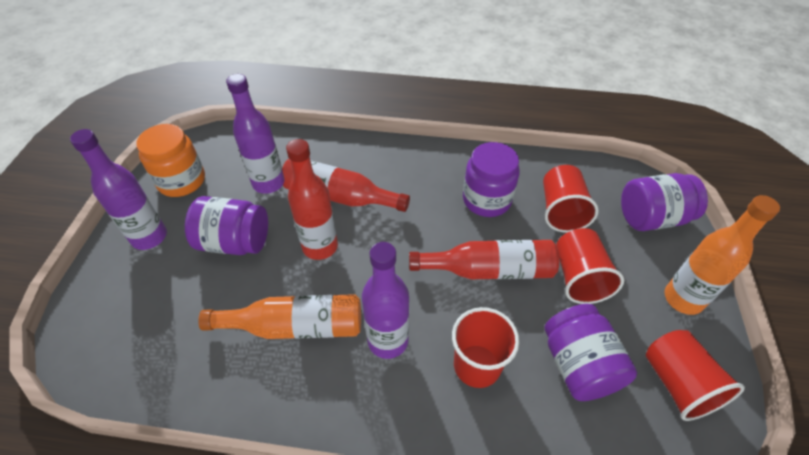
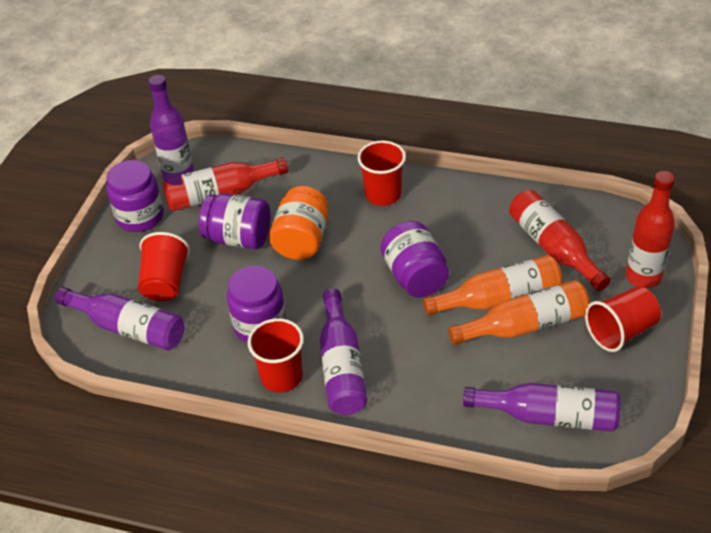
purple bottle: [70,129,167,250] [226,74,283,194] [362,242,409,359] = 3 -> [55,287,184,350] [148,75,194,179] [320,289,367,415] [463,383,620,432] = 4

